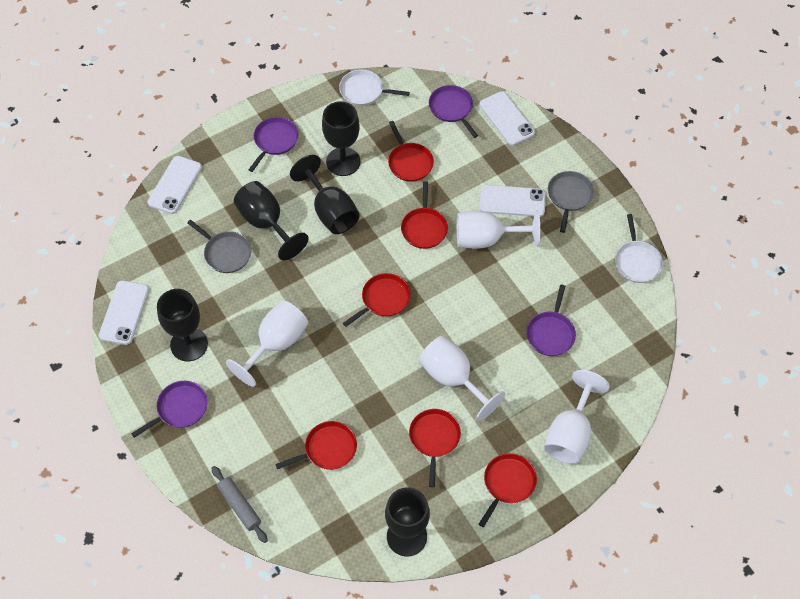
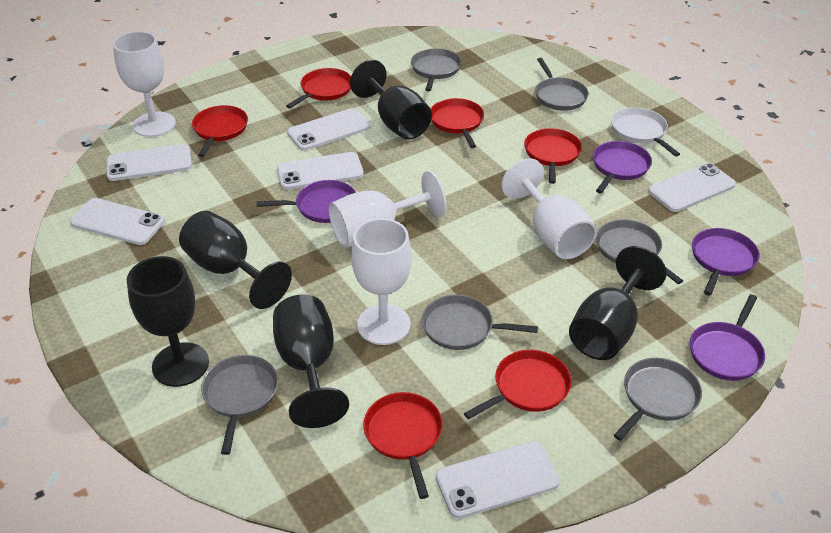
grey pan: [187,220,252,273] [548,171,594,233] = 2 -> [201,355,278,455] [411,48,462,91] [422,295,538,350] [535,58,589,111] [596,219,683,284] [614,358,702,441] = 6
grey rolling pin: [211,466,268,543] = 1 -> none = 0
white pan: [339,69,410,106] [615,214,663,283] = 2 -> [611,107,680,157] = 1
white phone: [99,280,149,345] [148,156,202,214] [479,185,546,217] [480,91,535,146] = 4 -> [70,198,165,245] [107,144,192,181] [277,152,364,190] [287,108,370,151] [436,441,560,519] [648,163,736,212] = 6

